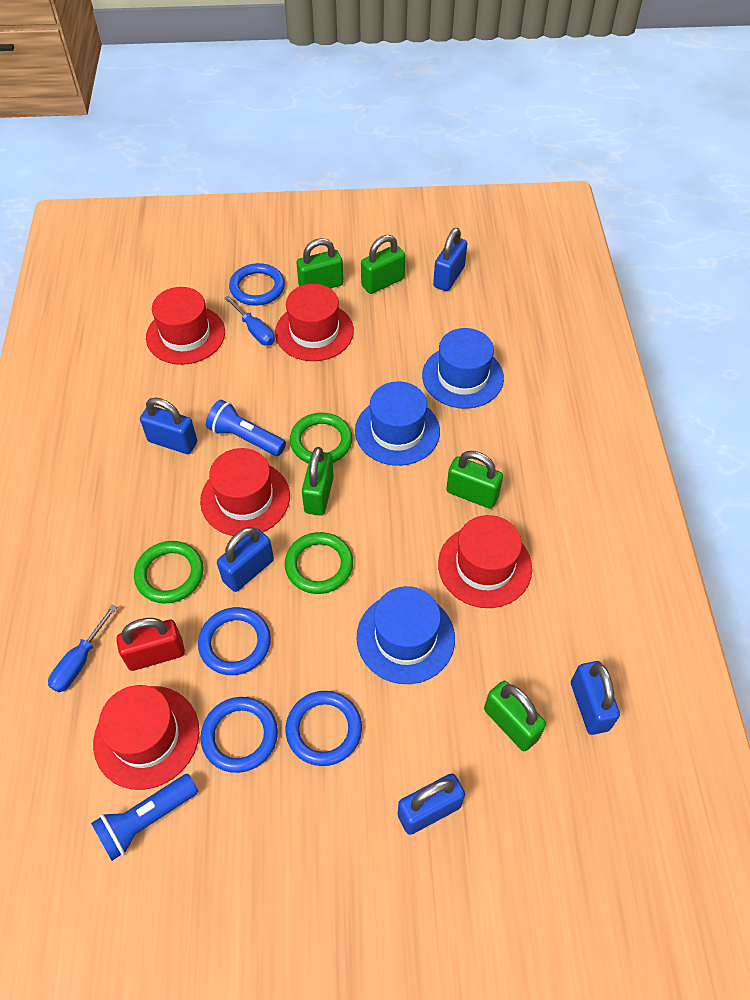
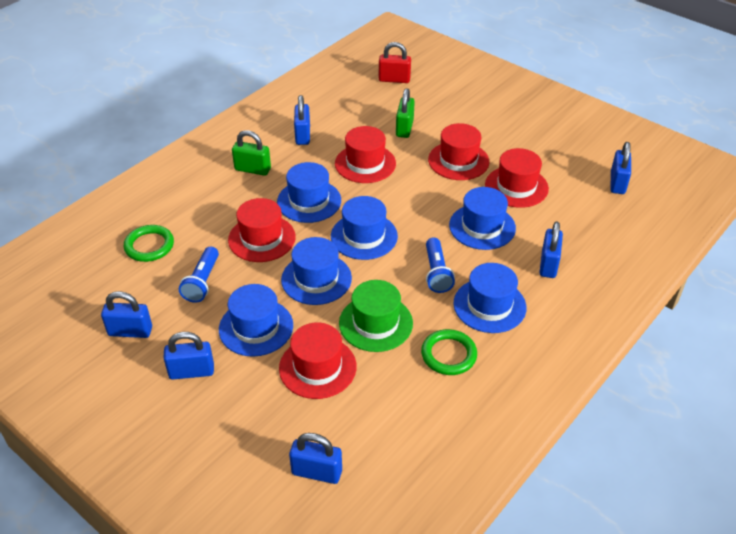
blue hat: [355,381,440,466] [357,586,455,684] [422,328,504,409] = 3 -> [219,284,293,357] [277,162,341,223] [281,237,352,305] [331,196,398,260] [449,187,516,250] [453,263,526,333] = 6
blue padlock: [140,397,197,454] [217,527,274,592] [398,774,465,835] [433,228,467,291] [571,661,620,735] = 5 -> [101,291,152,338] [163,332,214,380] [289,433,342,484] [294,95,310,145] [539,222,563,278] [611,142,631,194] = 6
blue ring: [198,607,271,675] [201,697,278,773] [229,263,285,306] [286,691,362,766] = 4 -> none = 0
blue screwdriver: [48,605,117,692] [225,296,275,346] = 2 -> none = 0
green hat: none = 0 -> [339,280,413,352] = 1
green padlock: [297,238,343,288] [302,447,334,516] [361,235,405,294] [446,451,503,509] [484,681,546,751] = 5 -> [232,130,271,176] [396,88,415,138] = 2
green ring: [134,541,204,604] [285,532,353,594] [290,413,352,463] = 3 -> [124,225,174,262] [421,329,477,375] = 2

